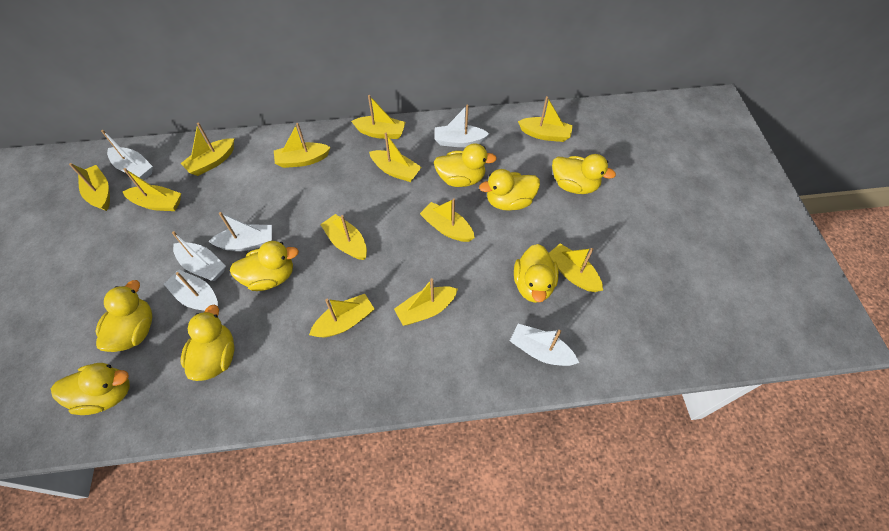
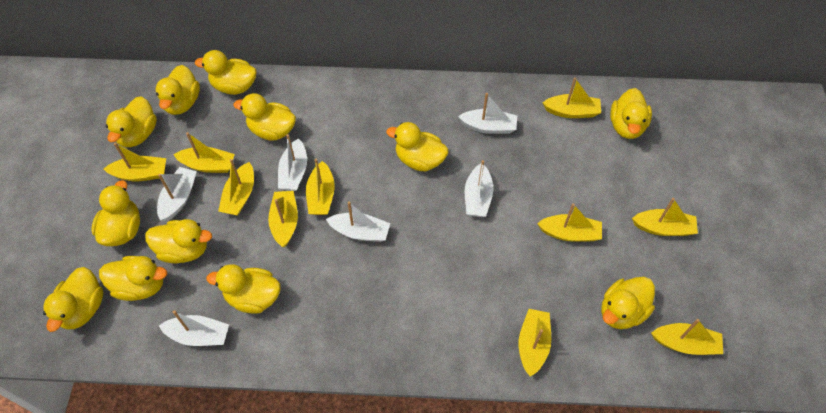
yellow boat: [69,163,110,211] [122,168,181,211] [180,123,234,176] [274,123,331,168] [309,294,374,337] [320,214,367,260] [351,95,405,139] [369,133,422,182] [394,278,458,326] [420,198,475,242] [518,96,573,142] [549,244,603,292] = 12 -> [104,143,166,182] [173,132,235,173] [218,159,254,216] [268,191,298,247] [306,159,335,215] [519,309,551,377] [537,203,602,242] [543,77,601,118] [632,198,698,236] [651,319,723,355] = 10
yellow duck: [51,363,130,415] [95,280,153,352] [180,305,235,381] [230,241,299,291] [434,143,497,187] [479,169,540,211] [514,244,559,303] [552,154,616,194] = 8 -> [43,267,103,332] [91,180,140,246] [99,256,167,301] [106,96,157,147] [145,219,212,263] [155,65,200,115] [195,50,257,95] [206,264,280,314] [233,93,296,141] [386,122,448,171] [601,277,655,329] [610,88,652,139] = 12

